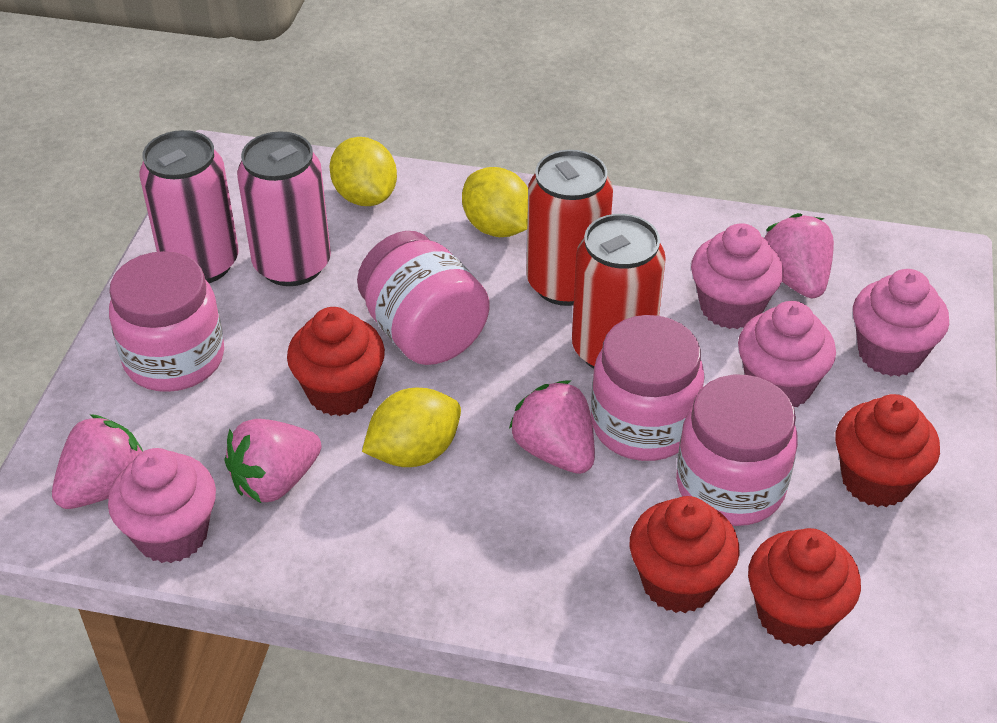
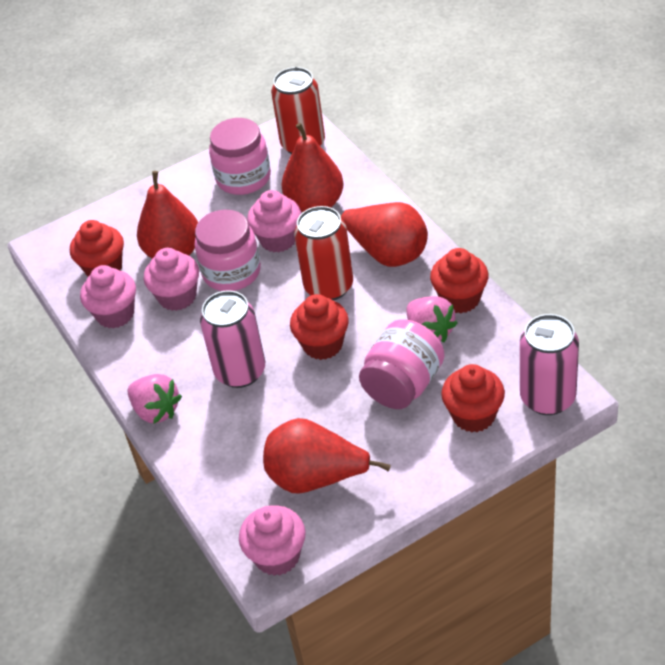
pink jar: [109,251,224,392] [357,231,490,365] [591,315,705,461] [676,375,798,526] = 4 -> [194,210,261,291] [209,118,271,195] [359,319,445,409] = 3
pink strawberry: [52,414,143,509] [225,419,321,503] [509,380,595,474] [764,213,834,298] = 4 -> [128,374,182,424] [406,296,458,342] = 2
red pear: none = 0 -> [137,171,198,259] [263,418,391,494] [281,123,344,212] [340,202,428,267] = 4
yellow lemon: [330,137,397,206] [362,388,461,467] [462,167,528,237] = 3 -> none = 0

